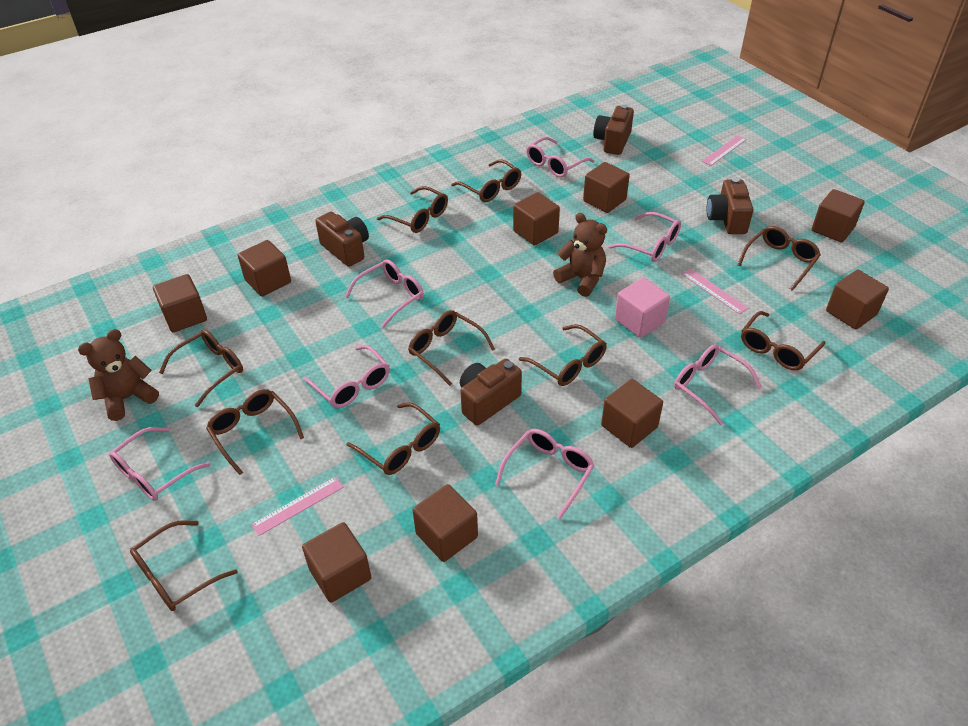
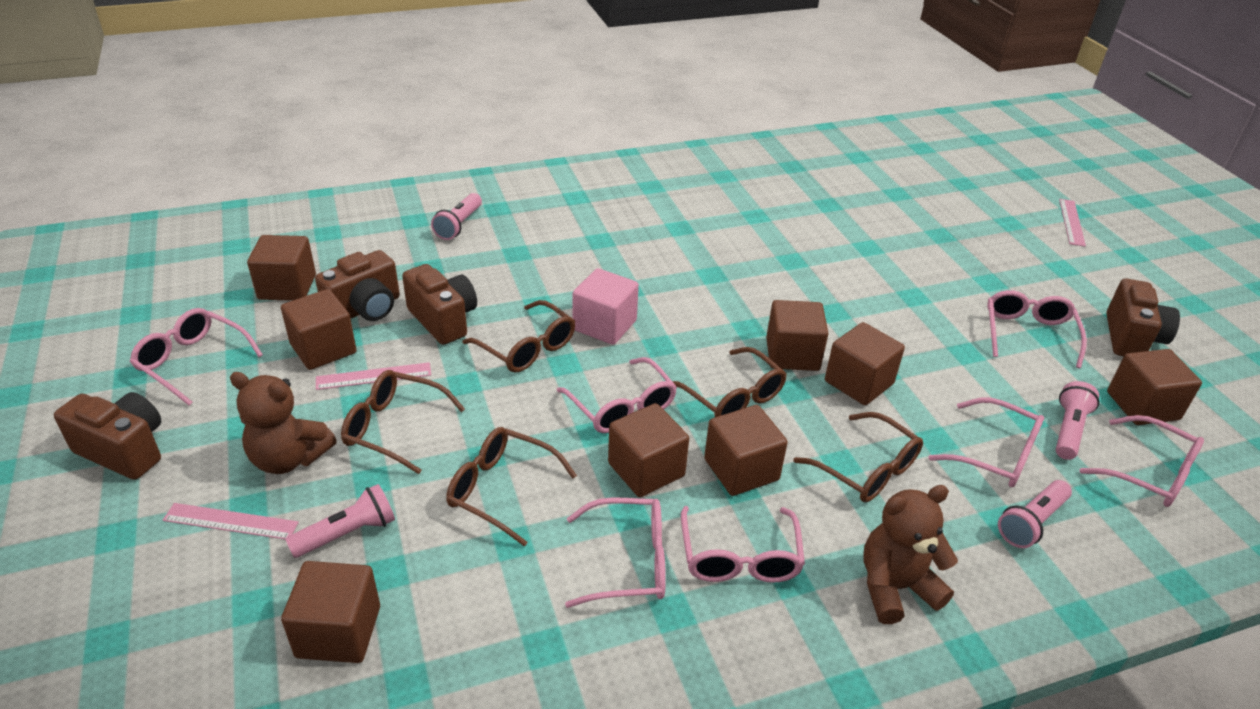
brown cube: [153,274,207,333] [238,240,291,297] [302,522,371,603] [413,484,478,562] [513,192,560,246] [583,162,630,213] [601,379,663,448] [812,189,865,242] [826,270,889,330] = 9 -> [247,235,316,301] [281,289,357,370] [281,561,380,663] [608,403,689,497] [704,405,788,496] [766,300,829,371] [825,322,905,405] [1107,349,1202,425] = 8
brown glasses: [130,520,237,611] [159,330,243,407] [206,389,304,475] [346,402,440,475] [377,186,448,233] [408,310,495,386] [451,159,522,202] [519,324,607,386] [738,226,821,291] [741,311,825,370] = 10 -> [341,370,465,474] [446,427,577,546] [462,300,575,373] [672,347,787,417] [794,412,923,502] = 5
pink flashlight: none = 0 -> [285,484,395,558] [431,193,482,240] [998,480,1072,548] [1056,381,1099,460] = 4

